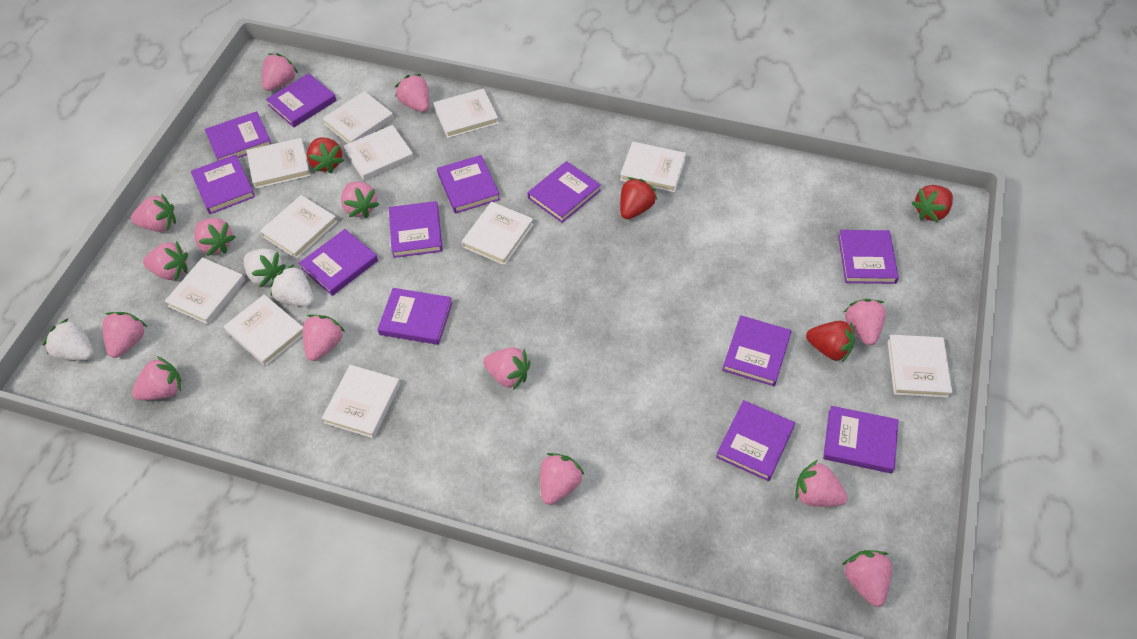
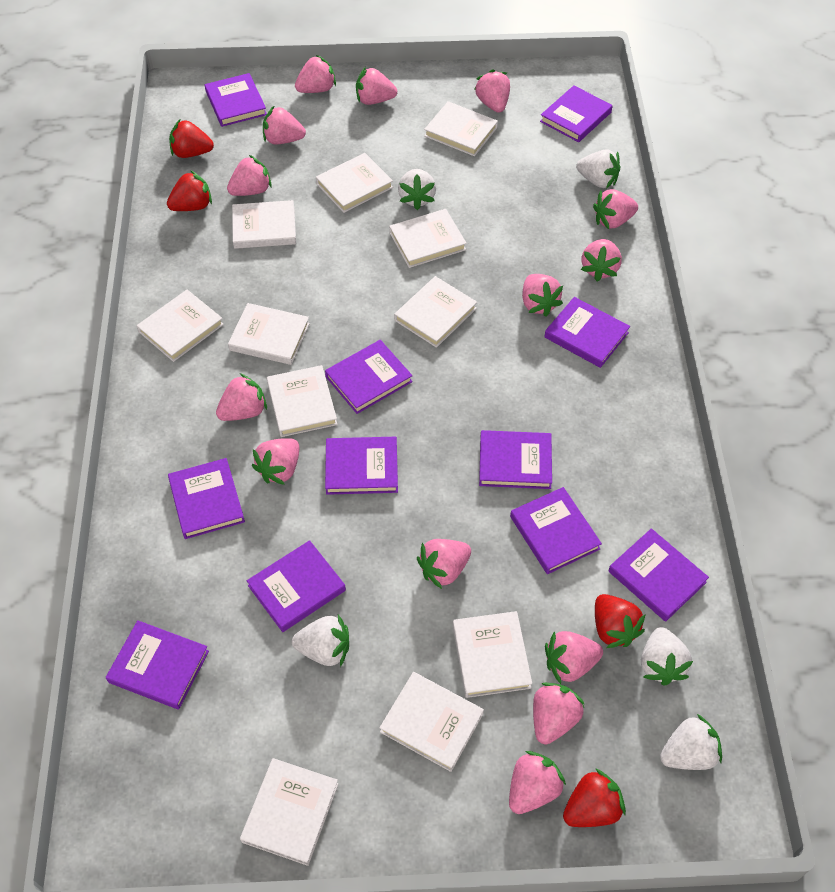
purple book: [191,154,255,214] [205,111,271,161] [266,73,337,128] [299,229,378,296] [378,288,453,345] [389,201,443,258] [437,155,500,214] [528,161,601,223] [716,400,795,481] [722,315,792,386] [823,406,899,473] [838,230,899,284] = 12 -> [105,620,209,709] [168,458,245,539] [205,73,267,127] [247,540,346,632] [325,340,413,414] [325,437,398,495] [479,430,552,489] [510,487,602,574] [540,85,613,142] [544,297,630,368] [609,528,709,622] = 11
white strawberry: [43,318,94,360] [244,248,286,287] [269,264,314,307] = 3 -> [292,615,349,667] [398,169,436,210] [576,149,620,188] [641,627,693,686] [660,714,722,770] = 5

